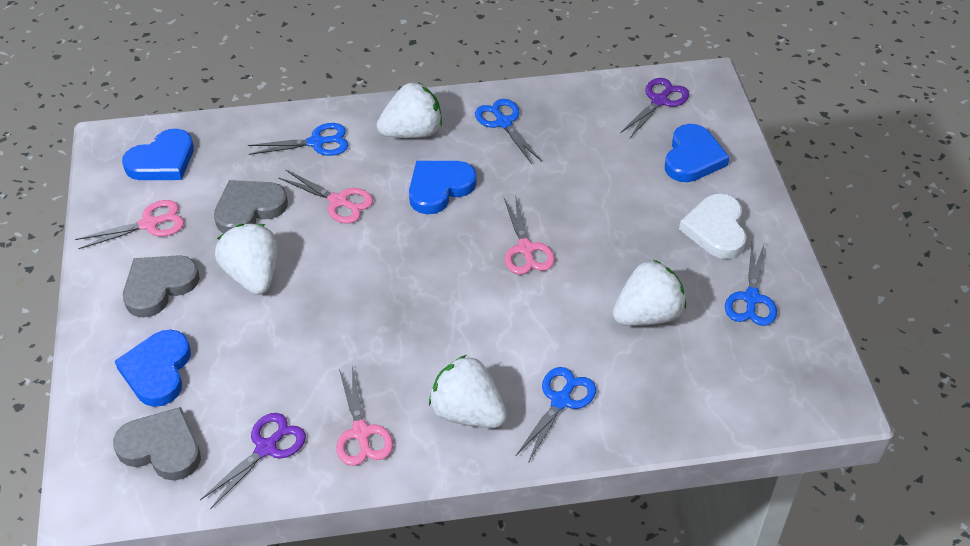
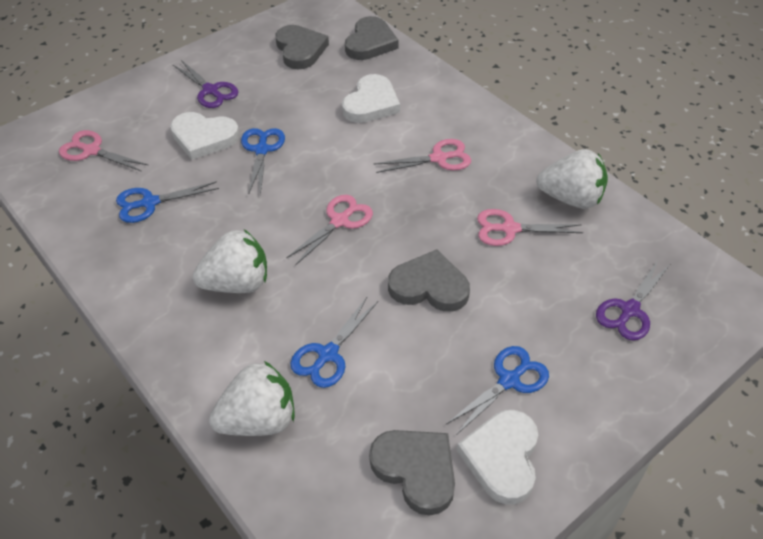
blue heart: [115,330,191,407] [122,129,194,180] [409,161,477,214] [665,124,730,182] = 4 -> none = 0
grey heart: [113,407,201,481] [123,255,200,318] [214,180,288,233] = 3 -> [275,25,329,69] [345,16,399,60] [369,430,455,516] [388,249,470,312] = 4
white heart: [679,194,746,259] = 1 -> [170,112,240,160] [342,74,400,123] [457,410,538,504] = 3
white strawberry: [215,224,278,295] [376,82,442,138] [429,355,507,428] [613,260,686,326] = 4 -> [193,230,267,293] [209,361,295,436] [536,149,608,209] = 3

